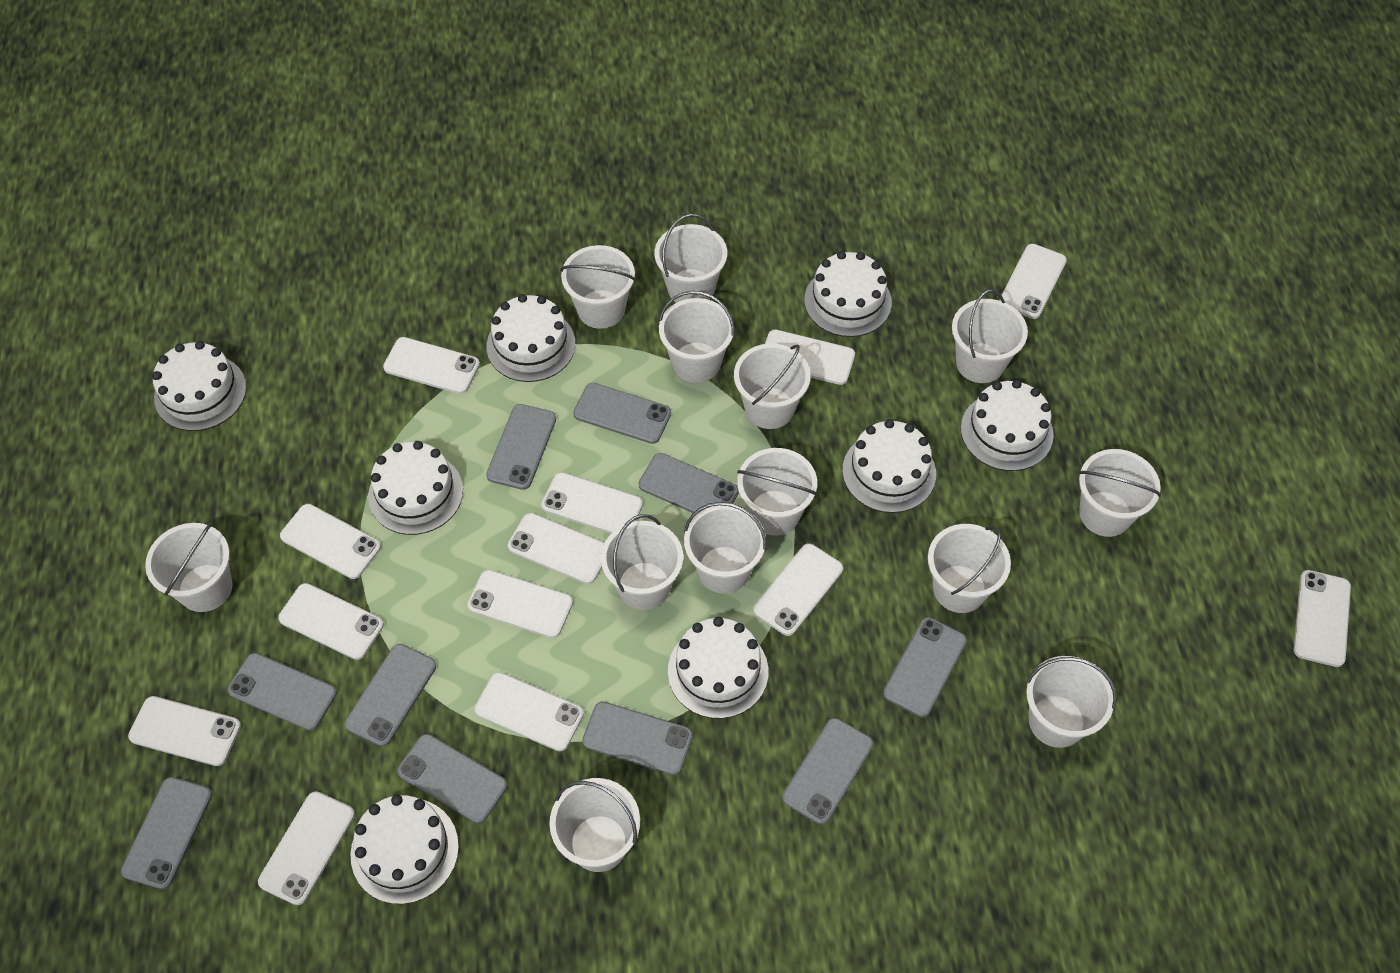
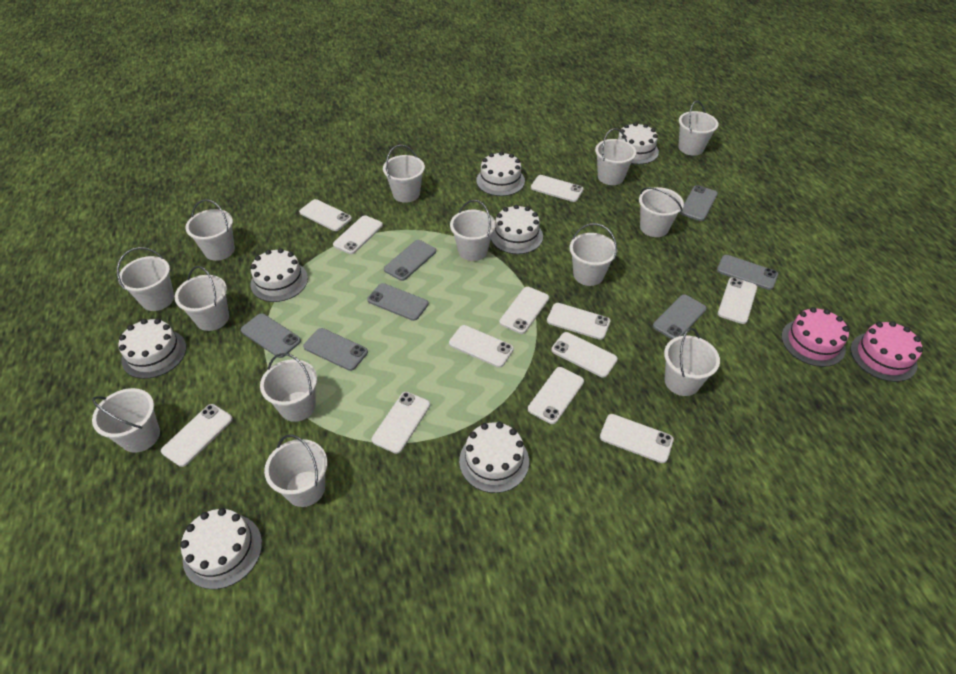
grey phone: [121,777,212,889] [228,653,337,731] [345,644,436,747] [397,734,507,823] [486,404,556,490] [573,383,671,444] [582,702,693,775] [639,453,739,513] [782,718,873,825] [883,617,967,717] = 10 -> [241,313,301,358] [303,328,368,371] [367,283,429,321] [384,240,436,281] [653,295,707,339] [680,185,718,221] [717,255,778,290] = 7
pink cake: none = 0 -> [781,307,849,367] [851,321,923,382] = 2
white cake: [152,341,246,431] [350,795,459,904] [368,441,463,535] [487,294,576,382] [668,617,768,719] [804,251,892,337] [842,419,936,513] [961,380,1054,471] = 8 -> [118,319,187,379] [180,508,262,589] [251,248,308,302] [459,422,529,493] [476,151,525,196] [491,205,543,254] [618,122,659,164] = 7
white phone: [128,696,241,766] [258,791,355,905] [278,583,384,660] [280,504,381,579] [383,337,480,394] [467,570,573,638] [474,672,584,751] [508,513,605,584] [541,472,643,533] [753,543,843,636] [765,329,855,385] [999,244,1067,319] [1294,570,1351,667] = 13 -> [161,404,233,467] [299,199,352,231] [333,215,383,254] [372,392,430,454] [449,325,514,368] [499,287,549,334] [528,367,584,424] [531,175,584,202] [547,303,611,340] [551,332,618,378] [600,414,674,463] [718,277,757,324] = 12

